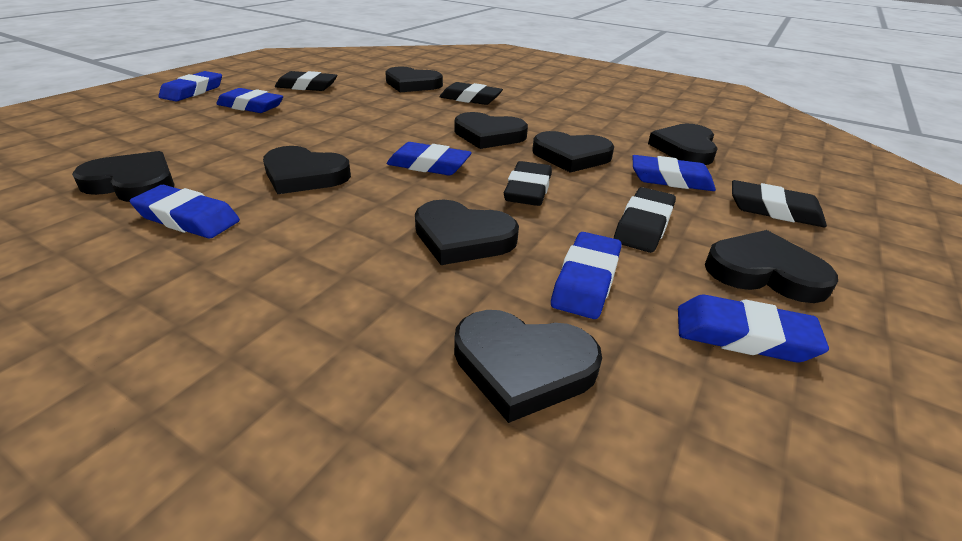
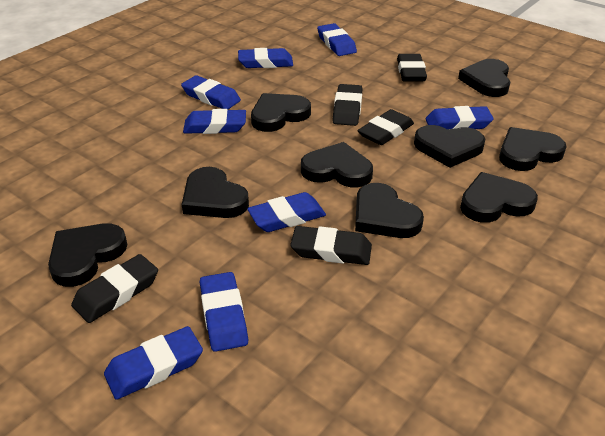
blue eraser: [130,185,240,239] [158,71,222,102] [216,88,283,113] [386,142,472,175] [551,232,622,319] [632,155,716,191] [678,295,829,362] = 7 -> [104,326,203,400] [181,75,241,109] [183,109,246,134] [200,272,248,352] [238,48,293,68] [247,192,326,232] [317,23,357,56] [426,106,494,129] = 8

